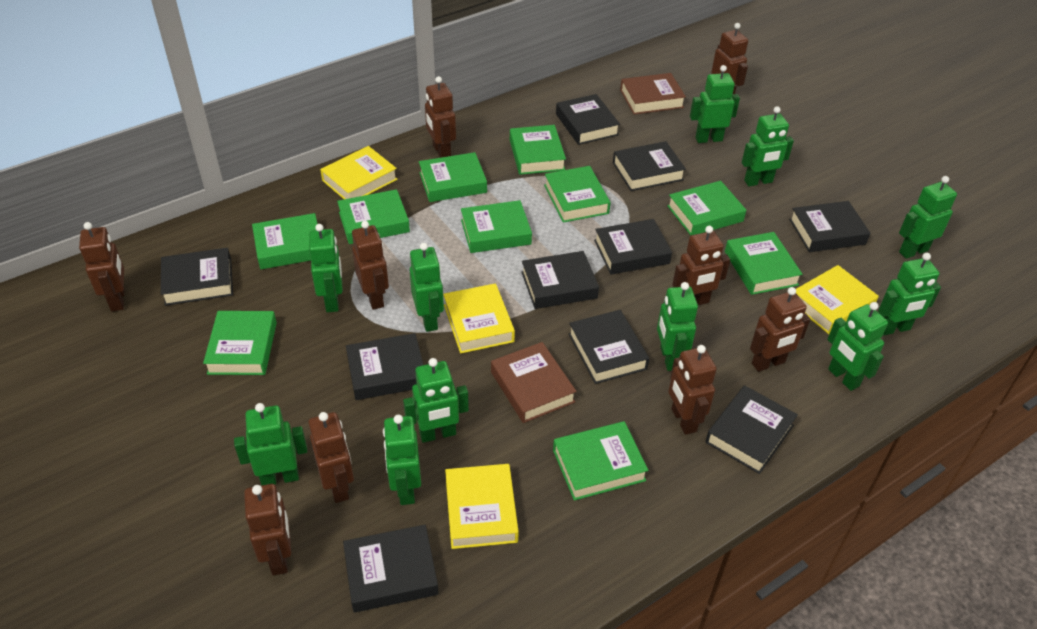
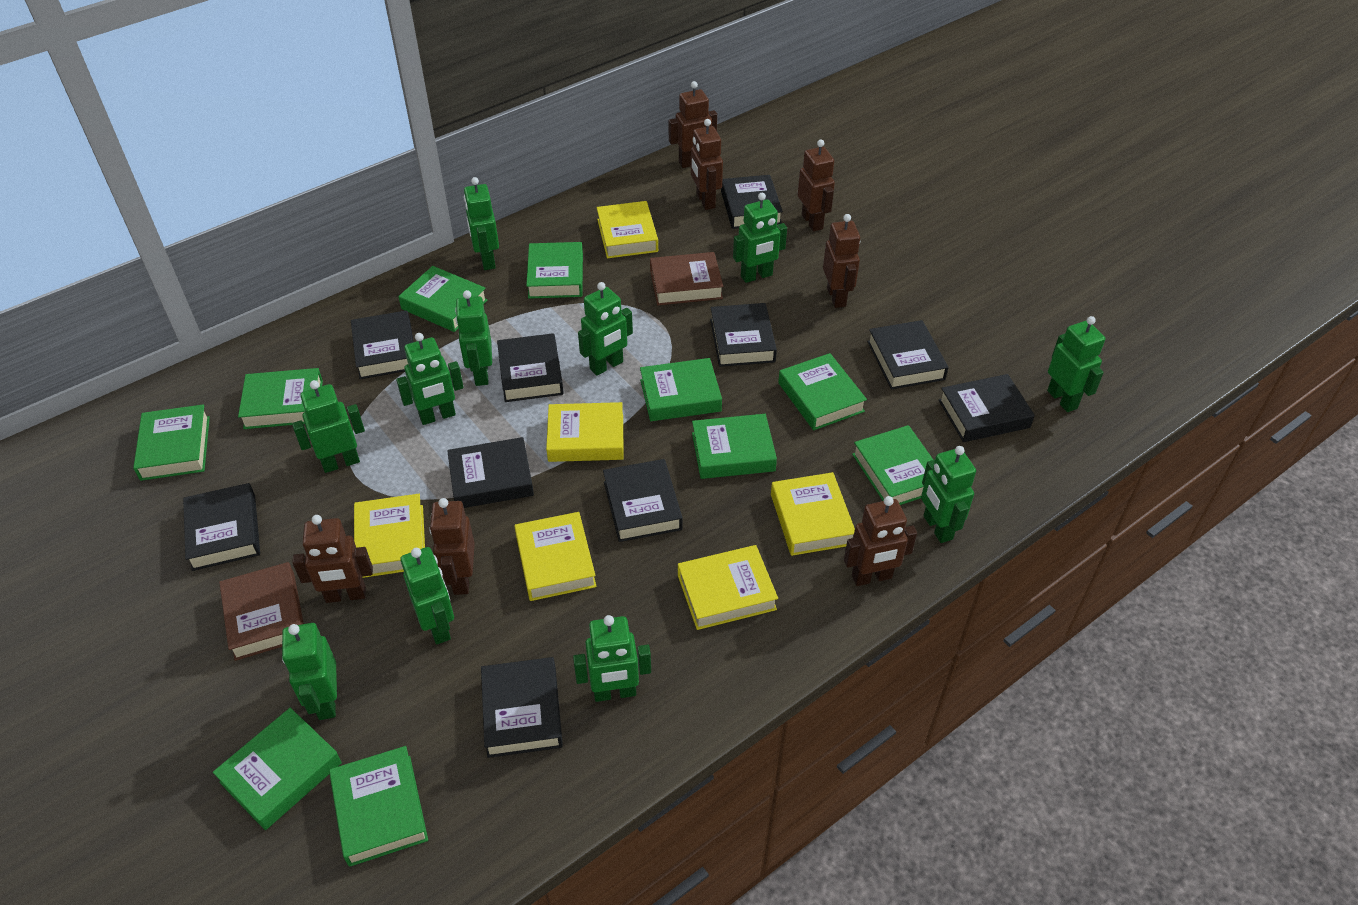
brown robot: [79,222,125,311] [244,484,291,576] [308,412,354,503] [352,221,389,310] [425,76,456,158] [668,345,717,435] [672,226,730,305] [711,23,748,94] [750,287,810,372] = 9 -> [292,515,373,603] [429,498,475,595] [669,81,717,168] [691,119,723,210] [798,140,835,231] [823,214,860,308] [844,496,917,586] = 7
yellow book: [320,146,398,199] [443,283,515,353] [445,464,519,549] [796,265,879,334] = 4 -> [354,494,425,578] [514,512,597,601] [546,402,624,462] [597,201,658,258] [678,545,778,630] [771,472,855,556] = 6

